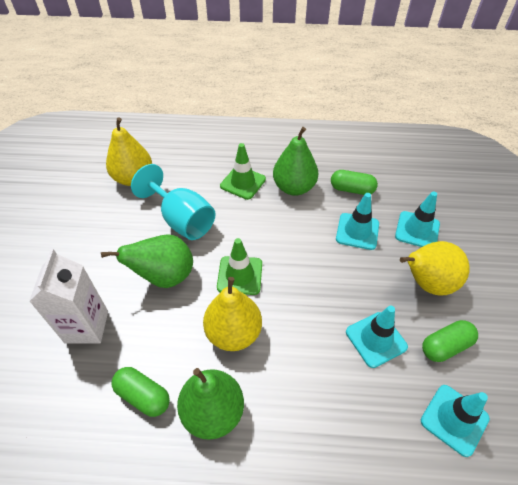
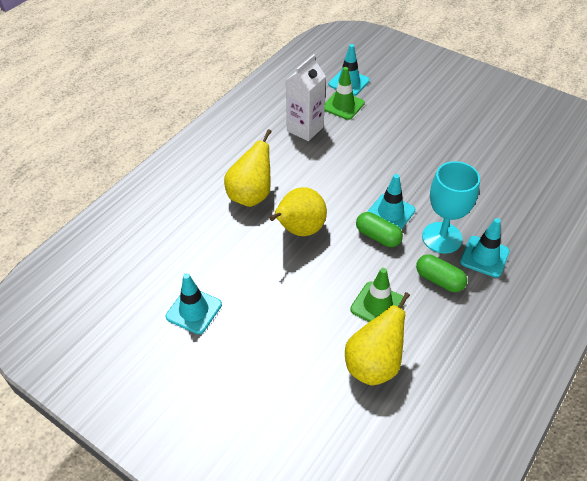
green capsule: [112,367,170,417] [331,170,378,195] [422,320,478,362] = 3 -> [356,212,403,247] [416,254,467,292] = 2
green pear: [101,235,193,288] [177,368,244,440] [273,127,318,196] = 3 -> none = 0

